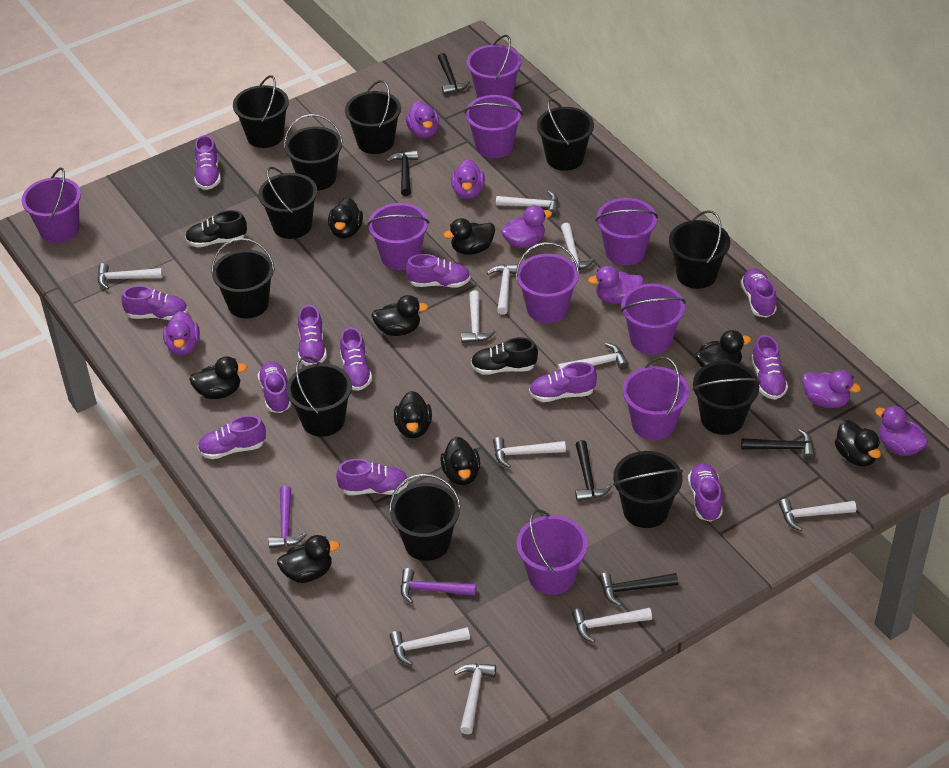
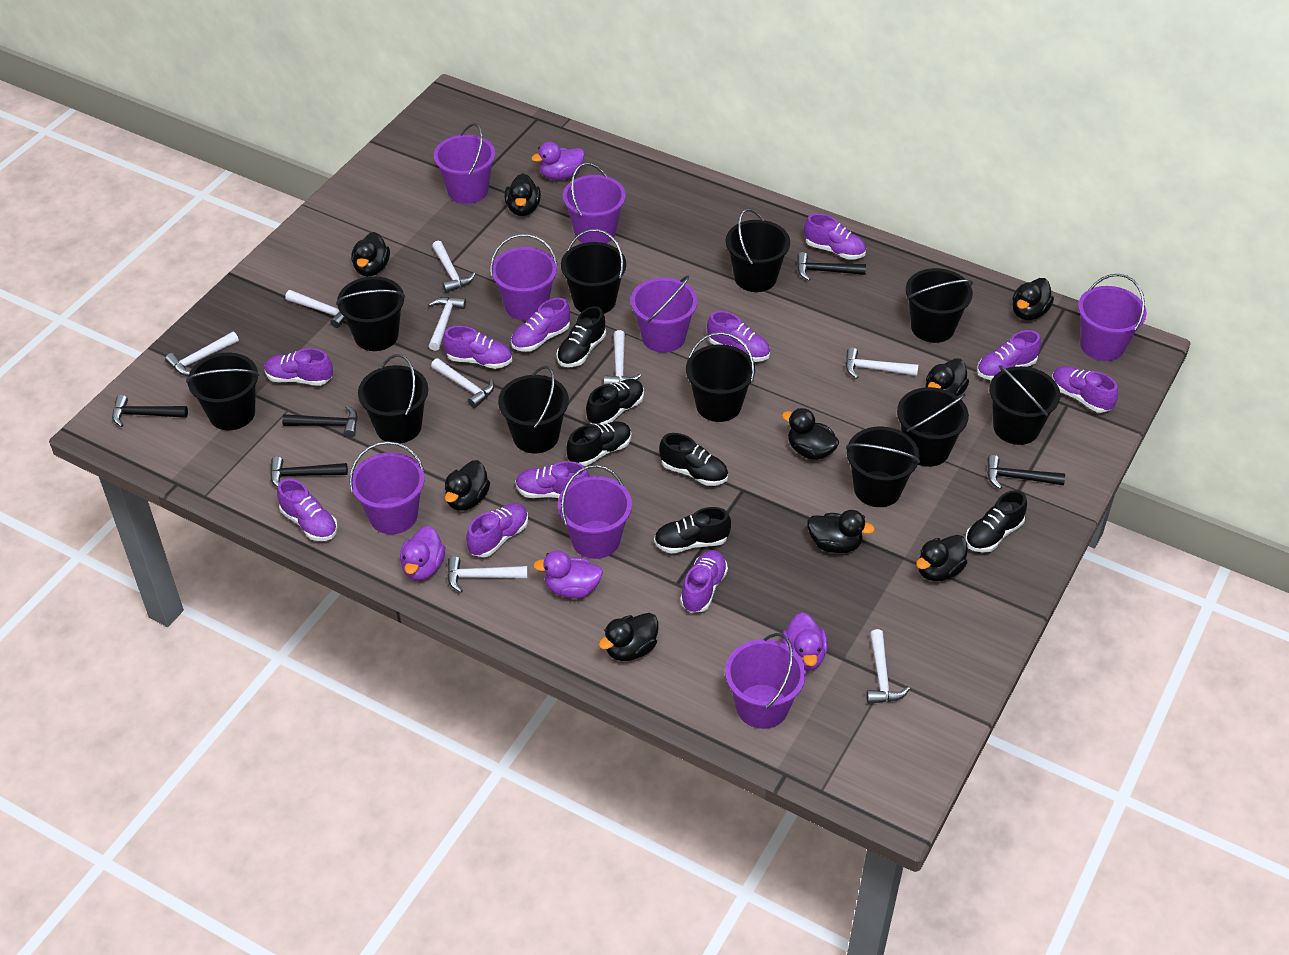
black shoe: [185,210,247,247] [471,337,538,375] = 2 -> [557,306,606,367] [567,421,632,466] [586,379,644,425] [654,507,731,554] [659,433,728,486] [965,490,1027,553] = 6
purple bucket: [22,168,81,243] [367,203,429,270] [464,95,523,158] [467,35,522,99] [516,242,579,323] [517,509,588,595] [596,198,658,265] [621,284,686,354] [623,357,689,440] = 9 -> [349,441,424,534] [434,123,495,204] [490,234,557,321] [558,465,632,559] [563,163,626,243] [631,275,697,353] [725,633,806,729] [1078,274,1147,361] = 8
purple duck: [163,311,200,356] [406,101,439,138] [451,159,485,199] [501,205,552,248] [588,266,644,304] [802,370,861,408] [875,406,929,456] = 7 -> [400,526,445,580] [531,142,585,180] [533,550,603,598] [782,612,828,671] = 4
purple hammer: [268,486,307,548] [401,568,476,604] = 2 -> none = 0
purple shoe: [121,286,188,320] [195,135,221,190] [197,415,266,459] [258,361,292,413] [298,305,327,366] [336,459,409,495] [340,327,372,391] [406,254,470,288] [529,362,597,402] [688,463,723,522] [741,269,777,318] [751,335,788,400] = 12 -> [264,348,333,386] [277,479,338,541] [443,326,512,369] [466,503,528,557] [511,298,570,352] [516,461,590,498] [680,550,728,613] [707,311,770,362] [804,213,866,260] [977,330,1041,380] [1052,366,1118,413] = 11
white hammer: [98,263,163,290] [390,627,470,665] [454,664,496,734] [461,290,496,343] [487,264,518,315] [493,437,566,468] [496,191,558,216] [557,343,629,370] [561,223,595,270] [572,608,652,643] [779,499,856,531] = 11 -> [165,331,239,376] [285,290,345,328] [428,297,466,351] [431,358,494,408] [432,241,475,293] [447,556,528,593] [604,330,641,385] [846,347,918,379] [866,629,910,704] = 9

